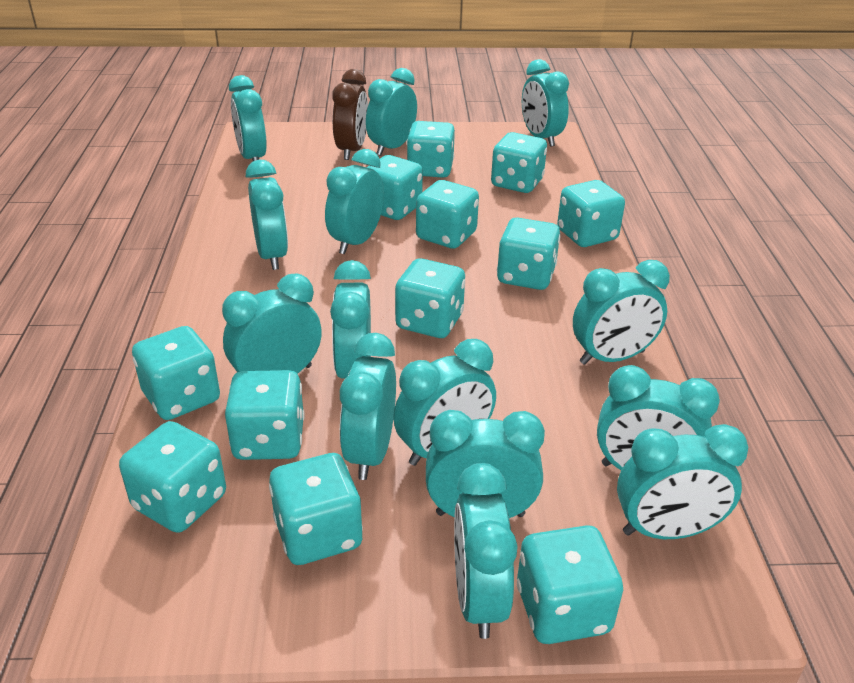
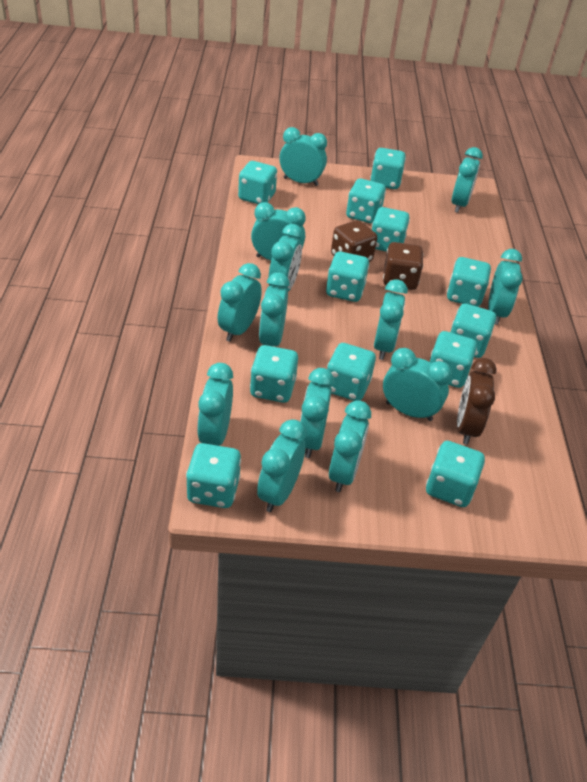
brown dice: none = 0 -> [331,220,377,262] [383,242,423,290] = 2
turquoise clock: [222,274,322,374] [229,75,267,161] [246,160,288,270] [325,149,384,254] [330,260,371,379] [340,333,396,480] [366,68,417,156] [393,339,496,466] [426,410,545,518] [454,463,518,639] [522,59,569,147] [573,260,670,365] [597,365,720,470] [617,424,748,539] = 14 -> [197,363,233,446] [218,263,262,342] [251,202,306,261] [257,419,306,512] [259,272,290,346] [269,224,303,292] [279,127,327,186] [300,368,334,458] [329,400,371,492] [374,280,408,360] [383,348,452,421] [452,147,483,213] [488,249,522,325] = 13

